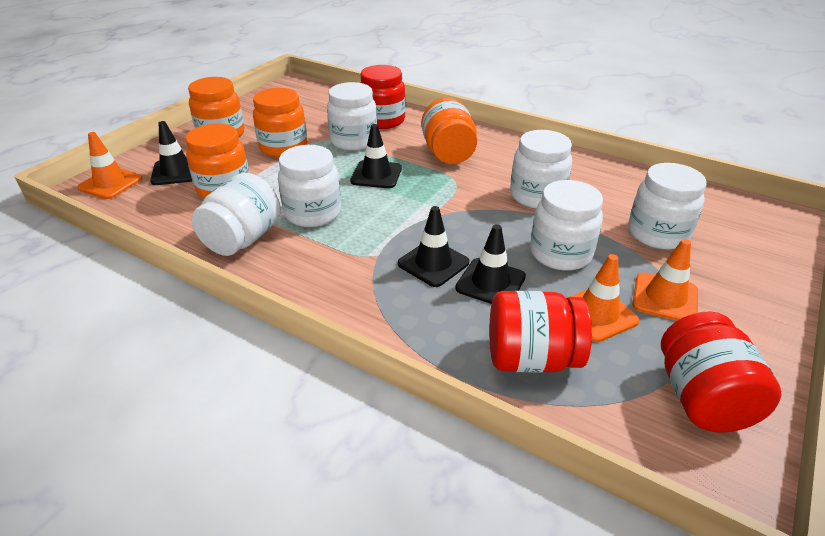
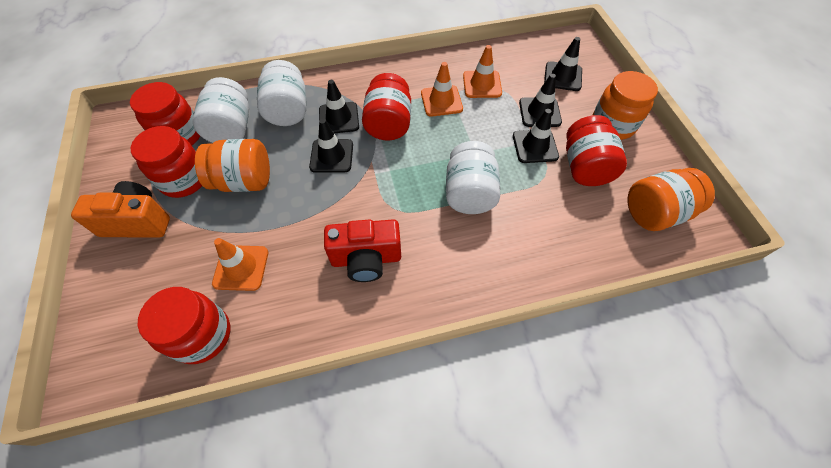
black traffic cone: [150,121,192,185] [350,124,402,188] [398,206,469,287] [455,224,526,304] = 4 -> [309,119,353,173] [319,80,359,134] [513,109,559,163] [519,74,562,127] [544,37,582,91] = 5
orange camera: none = 0 -> [71,181,170,238] = 1
orange jar: [185,123,250,199] [188,77,244,137] [253,88,307,157] [421,98,477,164] = 4 -> [195,139,270,192] [593,71,658,140] [627,168,715,231] = 3
red camera: none = 0 -> [324,219,401,282] = 1
red jar: [360,65,405,129] [489,291,592,373] [661,312,781,433] = 3 -> [130,82,200,145] [131,126,202,198] [138,287,231,364] [362,73,411,140] [566,115,627,186] = 5
white jar: [191,173,281,256] [278,145,341,227] [327,82,377,151] [510,130,572,208] [530,180,603,271] [628,163,707,249] = 6 -> [193,77,249,143] [257,60,306,126] [446,141,500,214] = 3

